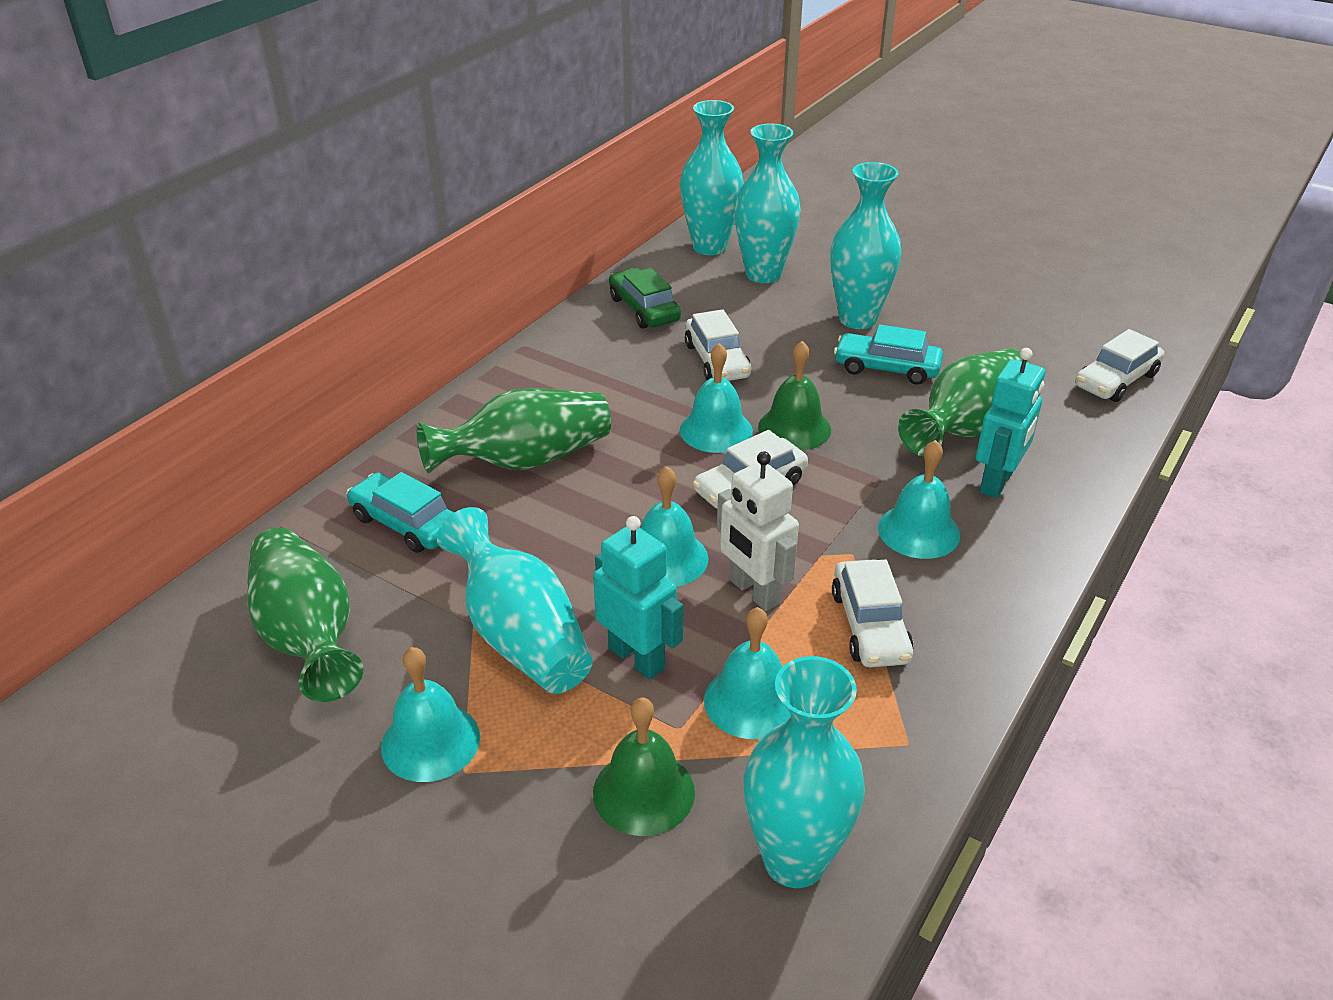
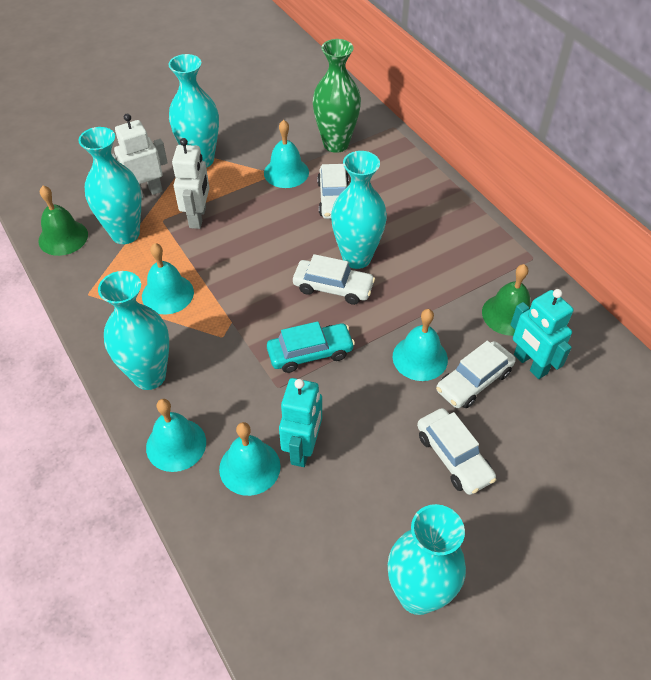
green car: [609,268,681,329] = 1 -> none = 0
green vase: [247,528,363,702] [416,388,611,473] [898,349,1030,456] = 3 -> [313,39,361,153] = 1
turquoise car: [346,472,454,553] [834,325,943,385] = 2 -> [267,321,355,373] = 1
white robot: [717,451,799,611] = 1 -> [112,114,168,199] [172,138,210,229] = 2

